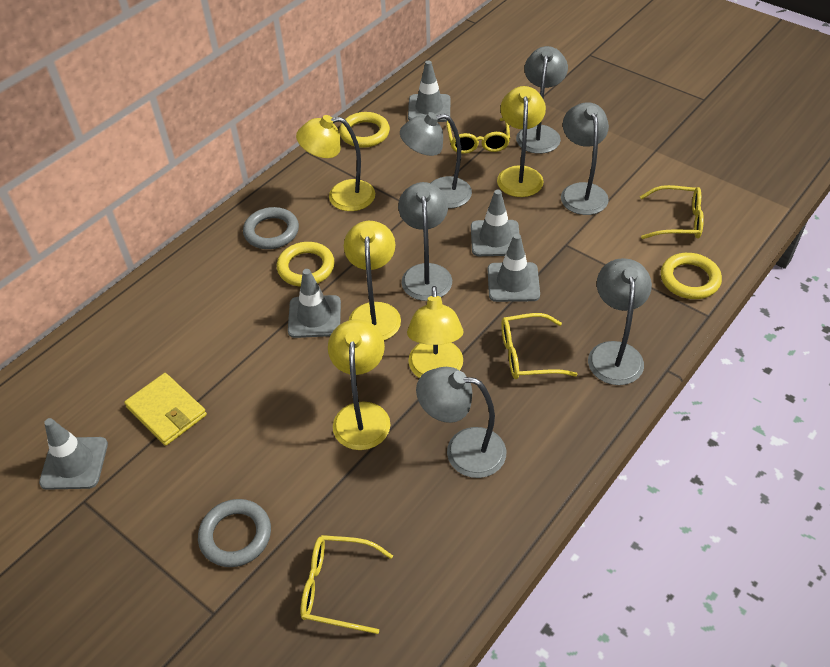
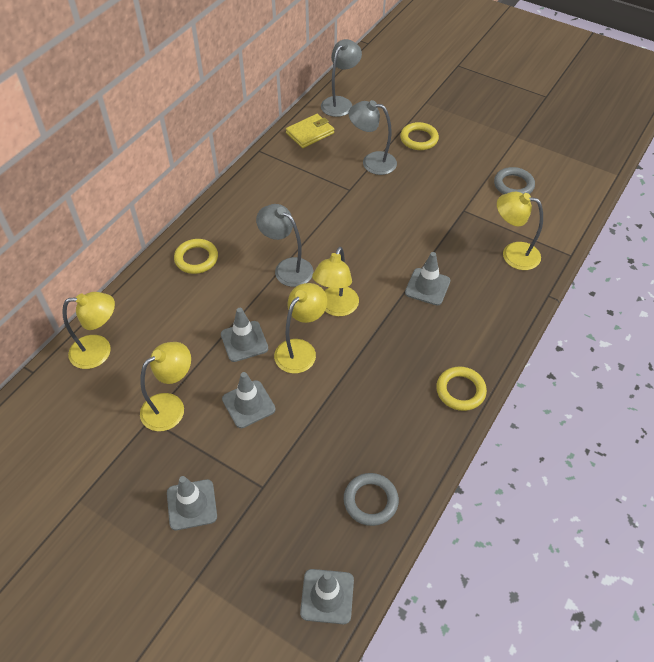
grey lamp: [398,182,452,301] [400,112,472,209] [416,367,506,478] [516,46,568,154] [561,102,609,215] [588,258,652,385] = 6 -> [256,204,313,287] [321,39,362,117] [348,100,397,175] = 3
yellow glasses: [301,535,393,634] [446,118,510,154] [501,313,578,379] [640,185,704,239] = 4 -> none = 0

